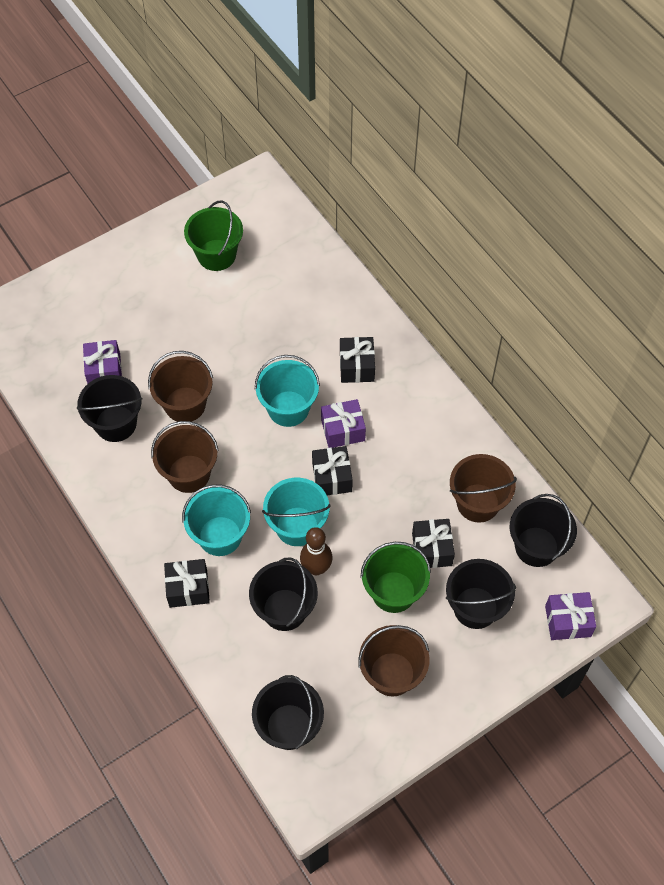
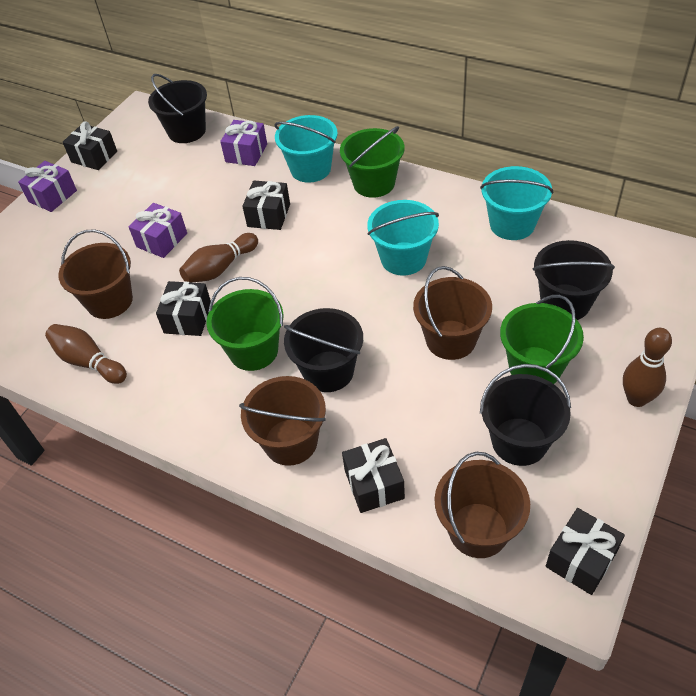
black bucket: [77,375,143,442] [249,558,318,631] [252,675,324,750] [446,559,516,629] [510,494,577,567] = 5 -> [148,74,207,143] [284,308,363,392] [480,364,571,466] [533,240,615,320] = 4
black gift: [164,559,210,608] [312,446,353,495] [340,337,375,383] [412,519,455,568] = 4 -> [63,121,117,170] [156,281,211,336] [242,181,290,230] [342,438,405,513] [546,508,625,595] = 5
brown bowling pin: [300,527,333,575] = 1 -> [45,324,127,384] [179,233,258,283] [623,328,672,407] = 3
green bucket: [184,200,243,271] [360,542,431,613] = 2 -> [206,277,284,371] [340,126,404,198] [500,295,584,384] = 3

